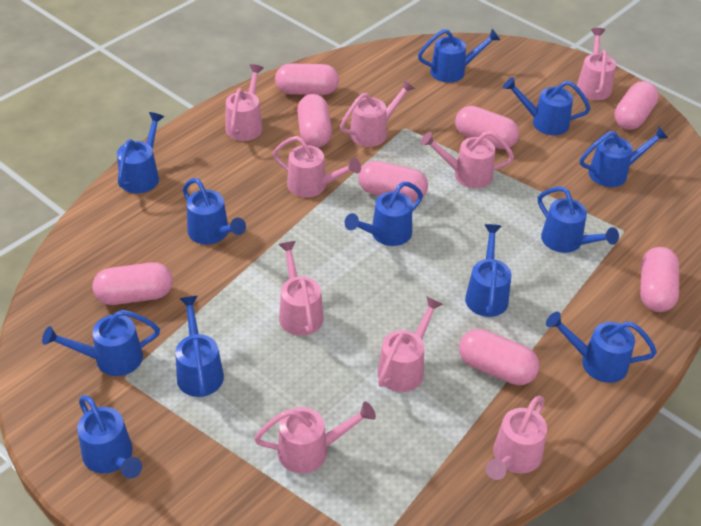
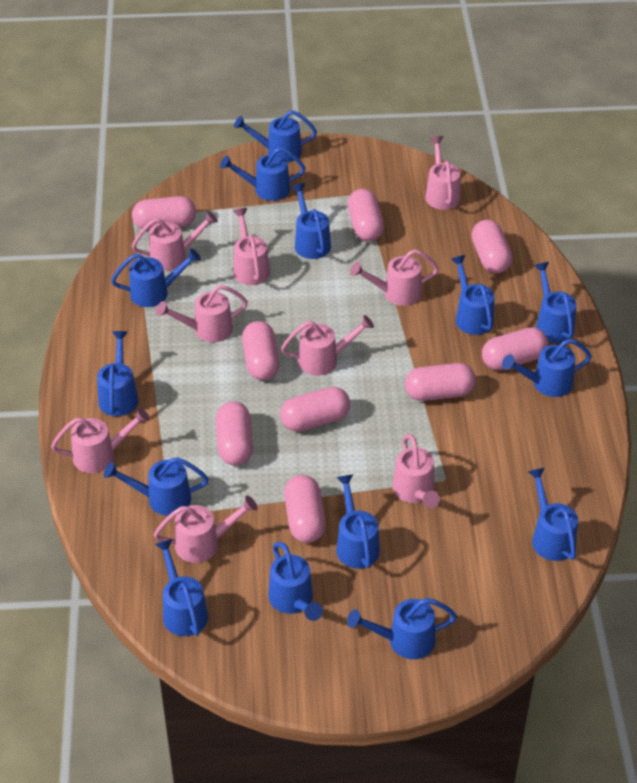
blue watering can: [42,310,160,376] [77,395,142,479] [117,112,164,193] [176,296,224,397] [183,178,246,244] [345,182,423,246] [418,29,500,83] [465,224,512,317] [503,77,591,135] [538,187,619,253] [546,312,657,383] [580,127,668,187] = 12 -> [97,331,139,416] [104,457,209,516] [111,248,201,307] [155,539,208,636] [220,147,305,201] [234,110,317,162] [268,542,323,621] [292,183,331,259] [336,474,380,569] [347,598,457,659] [451,255,494,335] [502,339,592,397] [528,468,578,561] [534,262,577,343] = 14
pink capsule: [93,262,173,305] [275,63,339,95] [297,94,332,148] [358,161,428,202] [455,106,519,149] [459,329,539,385] [614,81,659,130] [640,247,679,312] = 8 -> [132,196,196,230] [216,401,253,465] [242,321,280,380] [280,387,350,432] [284,475,326,543] [348,189,384,241] [405,363,476,401] [472,220,512,273] [482,327,548,370] = 9

